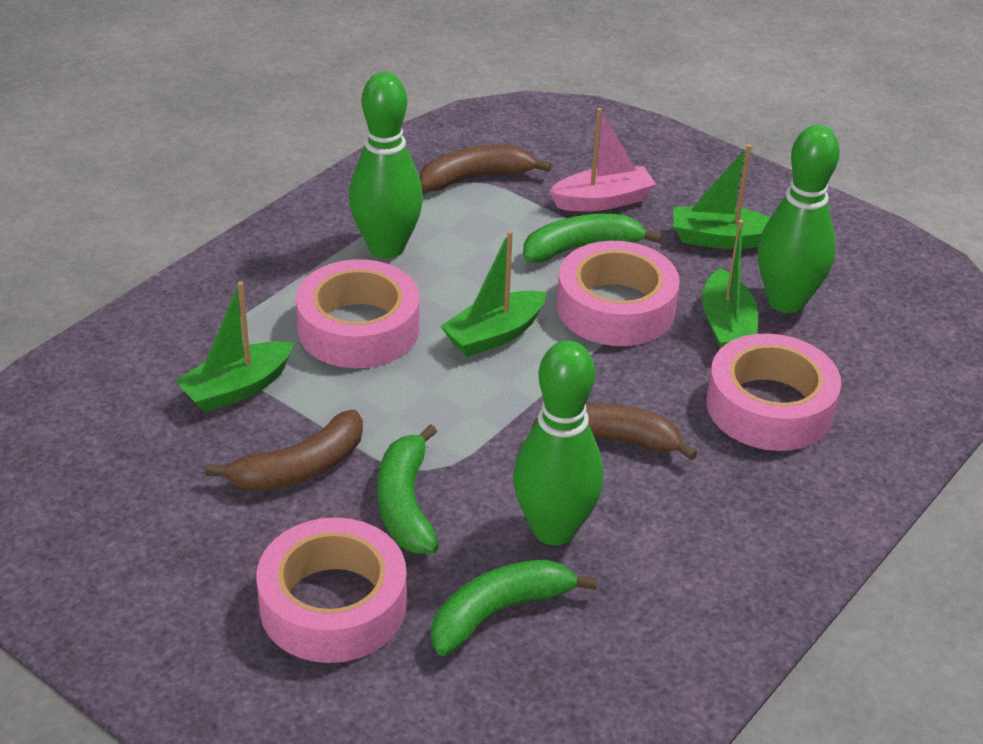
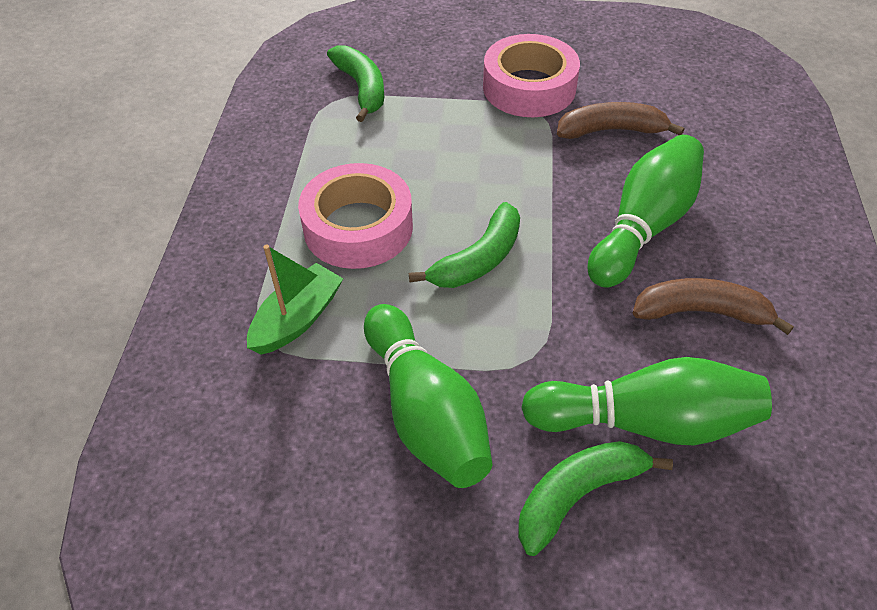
brown banana: [205,410,363,491] [419,145,552,191] [530,403,698,461] = 3 -> [557,102,684,139] [632,278,794,335] = 2
green boat: [175,282,294,413] [440,231,546,357] [674,144,770,249] [702,220,758,349] = 4 -> [247,245,343,355] = 1
pink boat: [549,108,656,211] = 1 -> none = 0
pink tape: [257,517,407,663] [296,259,419,368] [557,241,680,346] [706,333,841,451] = 4 -> [298,163,413,269] [483,34,580,117] = 2

